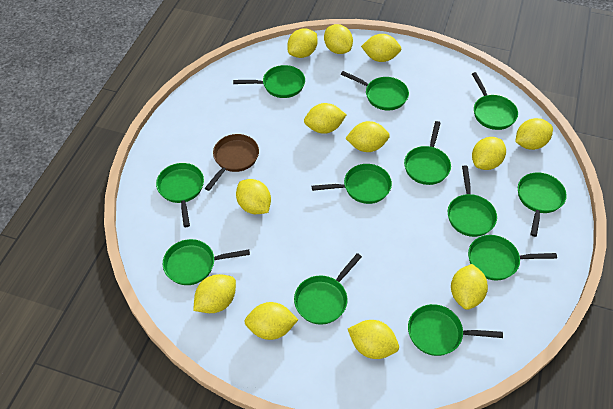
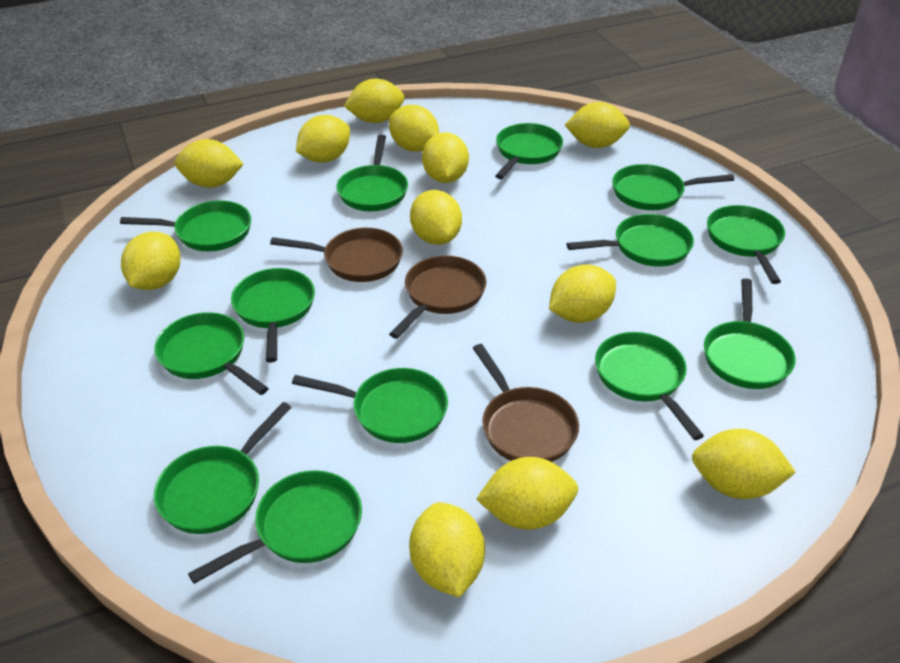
brown pan: [205,134,259,191] = 1 -> [270,228,403,282] [389,256,486,339] [473,344,579,462] = 3
green pan: [156,163,204,227] [163,239,250,285] [233,65,305,98] [294,253,362,325] [312,164,392,204] [341,71,409,111] [404,121,451,185] [408,304,503,356] [448,165,497,237] [468,235,557,281] [472,72,518,130] [518,172,567,237] = 12 -> [120,201,251,251] [154,312,269,395] [154,402,292,534] [188,470,362,584] [231,268,315,363] [292,368,448,443] [336,135,408,211] [495,123,563,179] [567,214,694,267] [595,332,704,440] [612,164,734,210] [704,278,796,389] [707,205,785,284] = 13

